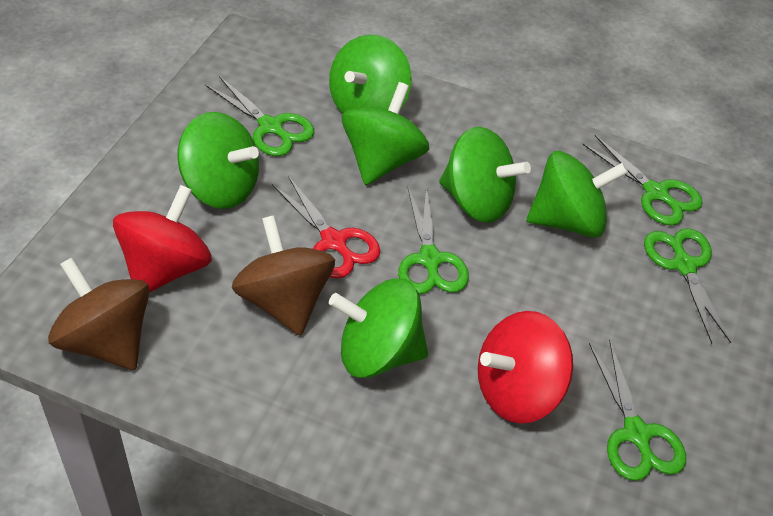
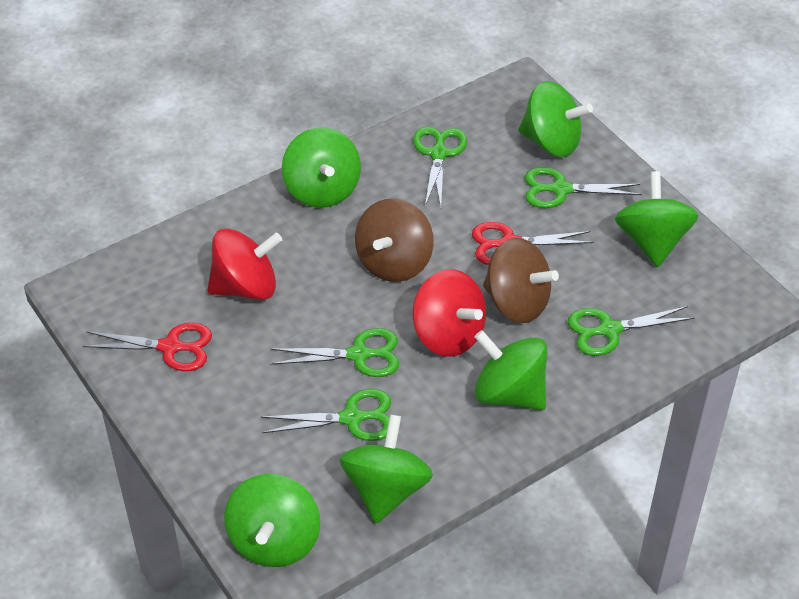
red scissors: [272,176,380,278] = 1 -> [83,323,212,371] [472,222,593,265] = 2

